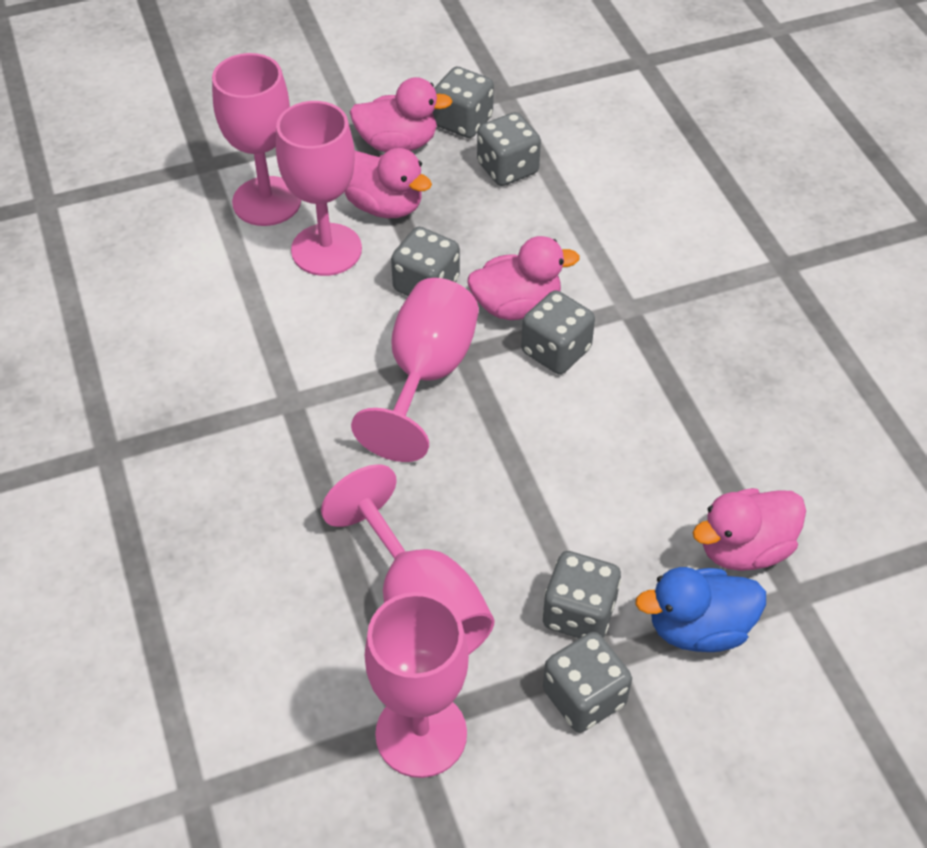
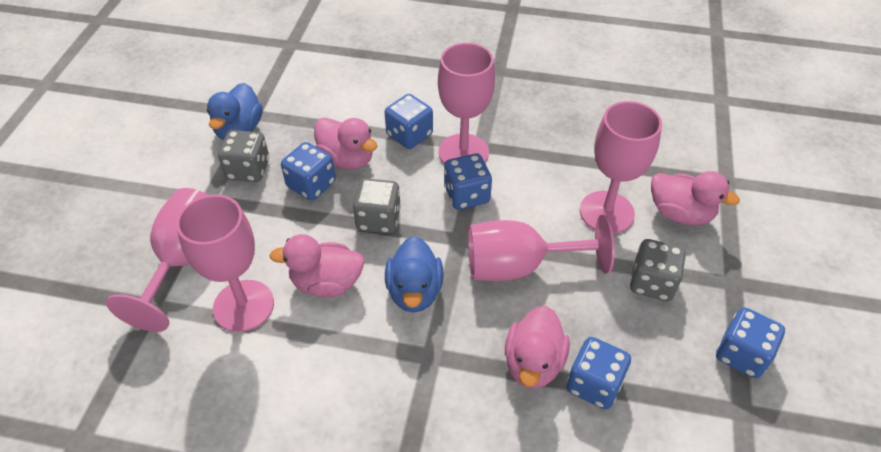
blue dice: none = 0 -> [281,142,336,201] [385,94,433,149] [444,154,492,210] [566,337,631,409] [716,307,785,379] = 5
blue duck: [635,567,766,652] = 1 -> [207,83,263,140] [385,236,444,313] = 2
grey dice: [391,227,460,296] [433,67,494,138] [477,112,541,186] [521,290,595,374] [543,551,621,638] [543,632,632,733] = 6 -> [218,130,269,182] [353,178,401,234] [630,239,686,301] = 3

